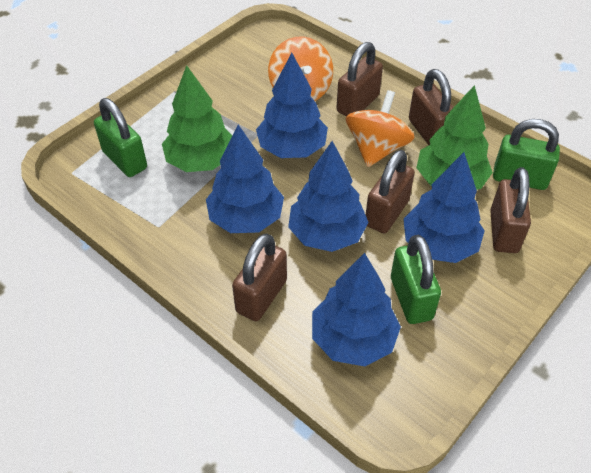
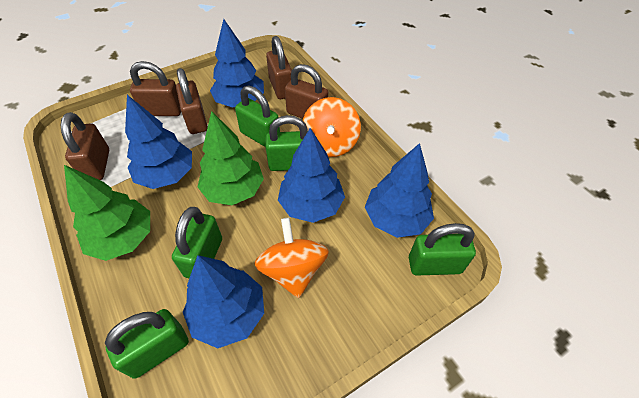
green padlock: [94,98,147,177] [391,235,441,324] [493,119,560,190] = 3 -> [105,309,189,379] [172,207,222,278] [235,86,280,147] [265,115,308,171] [409,223,476,276] = 5

